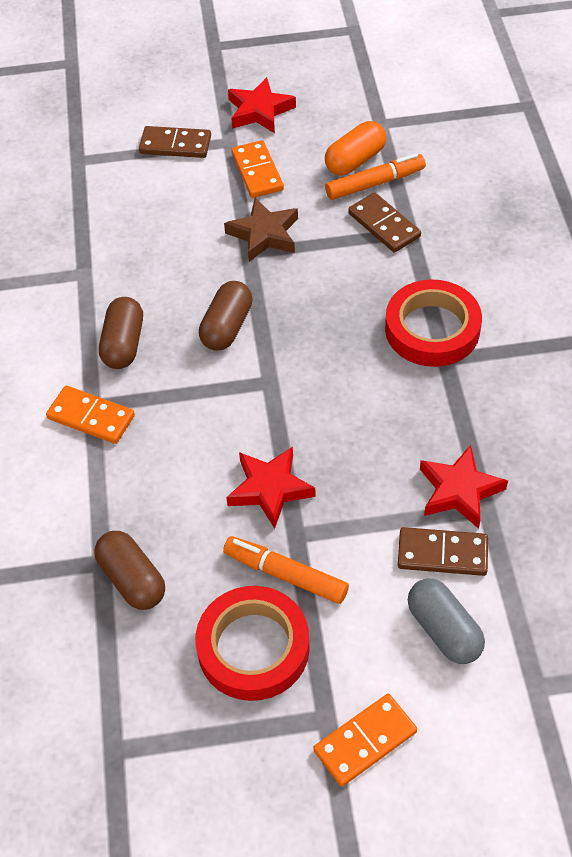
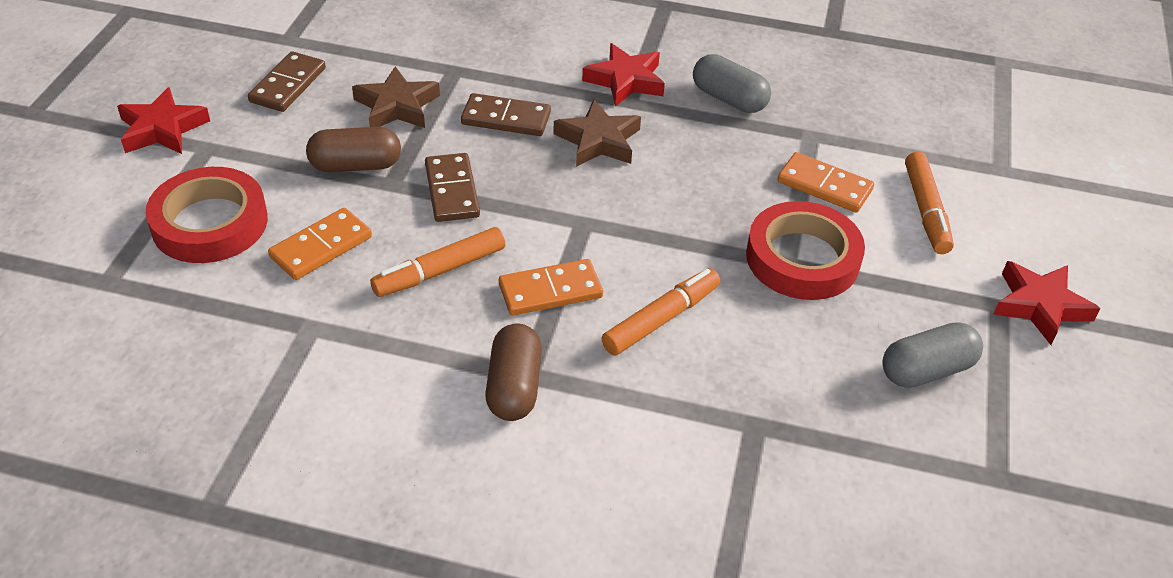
brown capsule: [94,531,165,610] [99,297,143,369] [199,281,253,351] = 3 -> [306,127,401,172] [485,323,542,421] = 2
brown star: [224,198,298,262] = 1 -> [352,66,440,128] [553,99,641,167] = 2
grey capsule: [408,579,485,664] = 1 -> [693,54,771,113] [882,322,983,388] = 2
orange capsule: [325,121,386,176] = 1 -> none = 0
orange marker: [223,536,349,604] [325,153,426,200] = 2 -> [370,227,505,297] [602,268,720,355] [905,152,954,254] = 3

